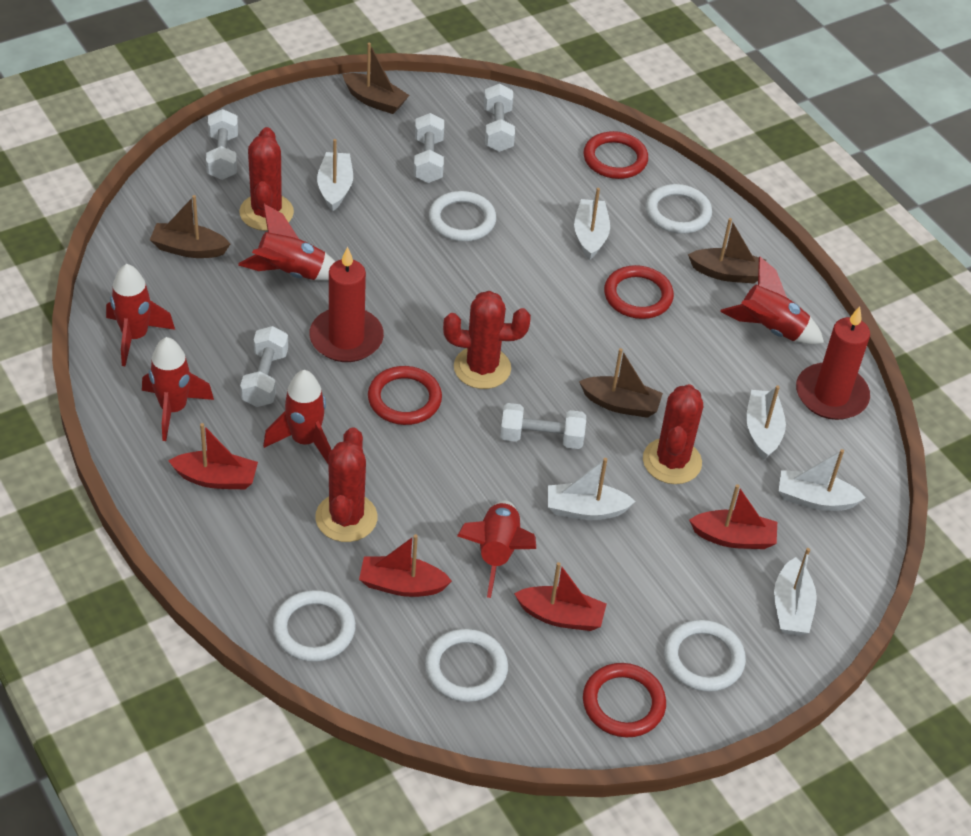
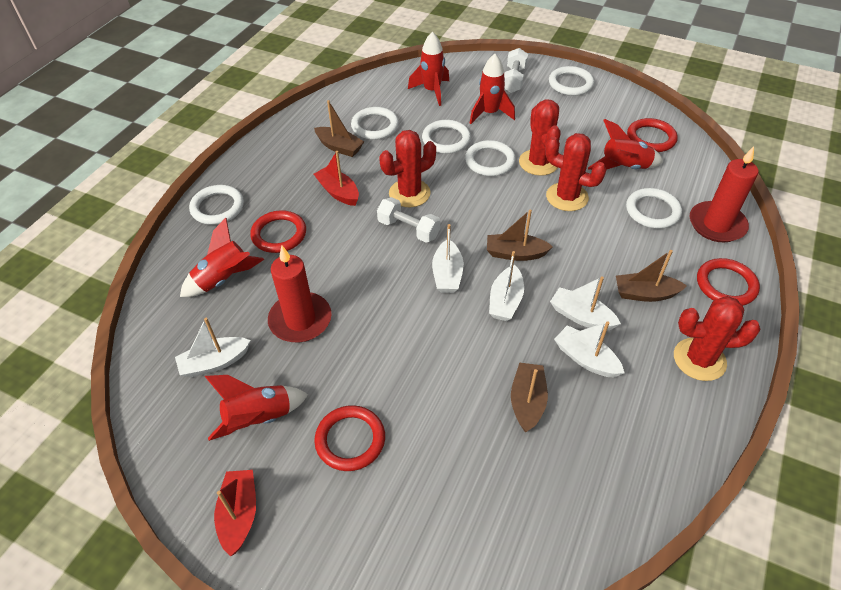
red boat: [168,423,258,489] [359,534,452,597] [514,562,607,631] [689,484,777,549] = 4 -> [214,470,256,557] [314,151,359,206] = 2
red rocket: [106,264,175,366] [142,337,214,441] [238,204,336,280] [263,370,331,463] [457,500,536,598] [720,257,824,344] = 6 -> [180,218,264,297] [205,375,308,441] [408,32,449,106] [470,54,515,124] [588,119,663,170] = 5
white boat: [317,139,353,211] [548,458,636,520] [574,188,610,260] [746,385,786,460] [774,548,817,636] [779,449,866,511] = 6 -> [175,318,251,377] [432,224,464,293] [489,251,524,321] [550,276,621,330] [554,321,624,378] = 5
white dumbbell: [206,109,238,180] [240,326,288,407] [414,113,444,183] [484,84,515,152] [500,403,586,449] = 5 -> [377,197,440,243] [504,48,528,93] = 2
white ring: [273,590,356,662] [425,629,508,702] [429,191,496,241] [646,184,712,234] [664,620,746,692] = 5 -> [189,185,244,225] [351,107,399,140] [422,120,471,154] [465,140,516,176] [549,66,594,96] [626,188,682,229] = 6

